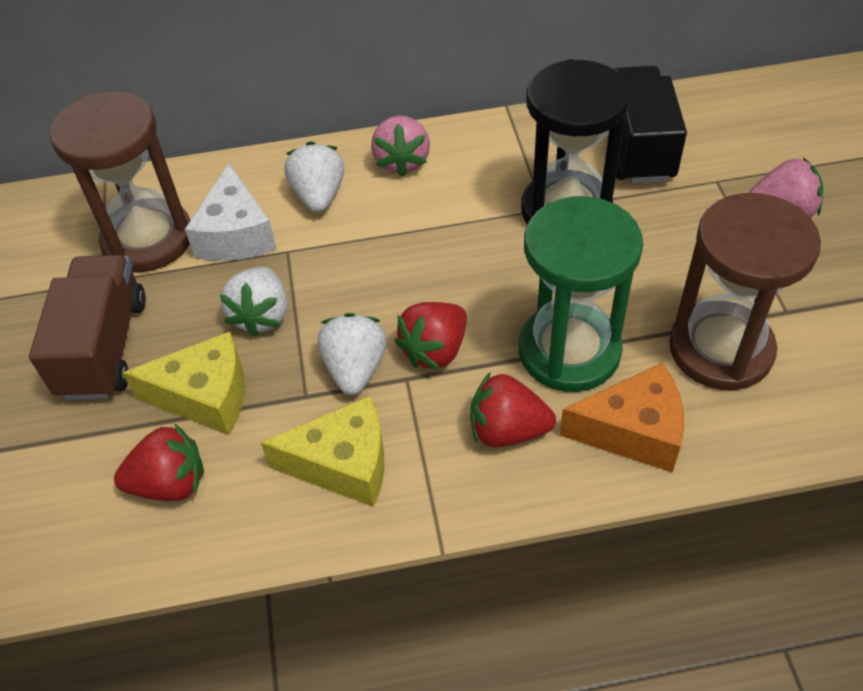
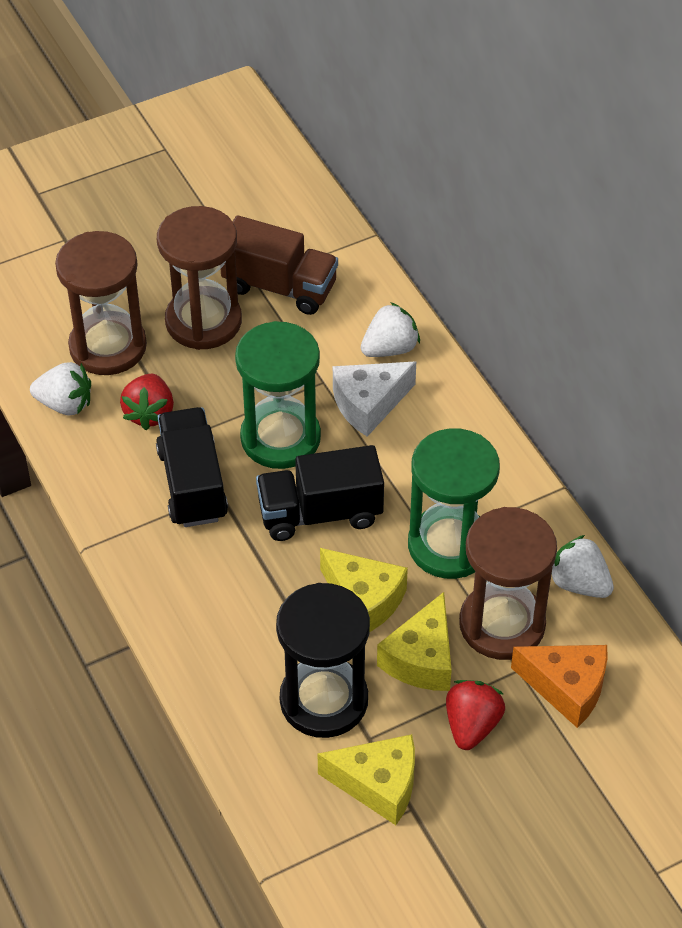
black truck: [614,66,687,184] = 1 -> [156,407,228,527] [256,445,384,541] = 2
brown hourglass: [50,91,190,272] [669,193,821,391] = 2 -> [55,231,147,375] [157,206,242,350] [459,507,557,660] = 3
green hourglass: [519,196,643,392] = 1 -> [235,321,321,469] [408,428,500,579] = 2
pink strawberry: [371,115,430,177] [748,158,823,218] = 2 -> none = 0
red strawberry: [114,423,204,501] [395,302,467,370] [470,372,556,447] = 3 -> [120,374,174,430] [446,680,505,750] = 2
yellow cheese: [122,332,245,435] [260,396,384,507] = 2 -> [318,734,415,825] [320,548,408,632] [377,592,452,691] = 3

